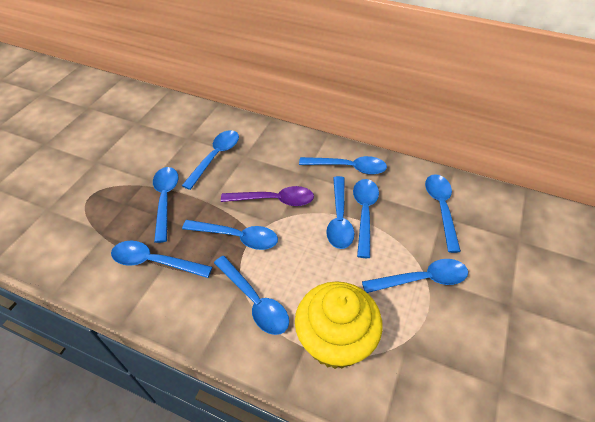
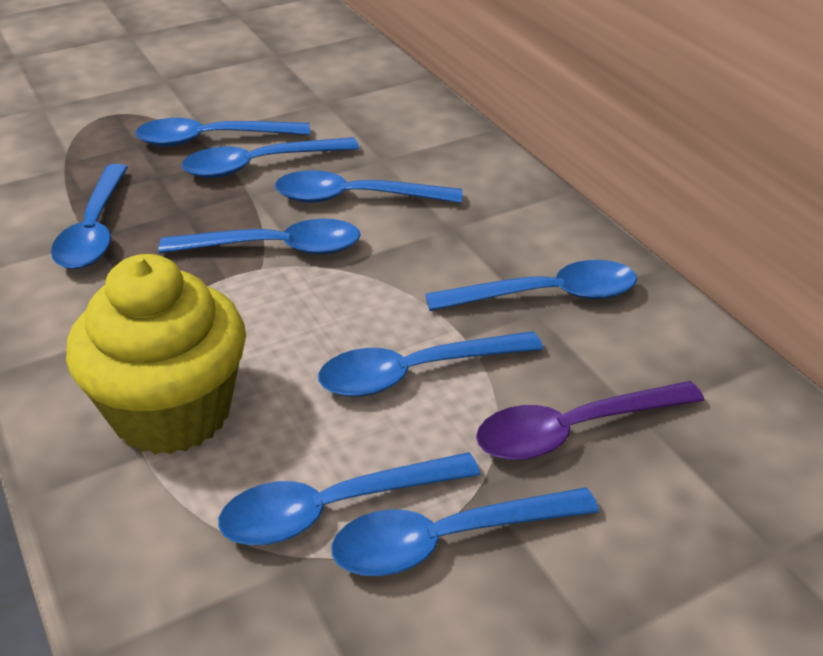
blue spoon: [111,241,212,278] [153,167,179,243] [182,130,239,190] [182,220,278,250] [214,256,289,335] [299,156,387,175] [326,176,355,249] [353,179,379,258] [362,259,468,293] [425,174,461,253] = 10 -> [51,164,128,269] [135,118,310,147] [158,219,361,254] [182,137,359,178] [218,452,480,545] [275,170,462,203] [318,331,543,397] [331,487,599,576] [425,260,637,311] = 9

